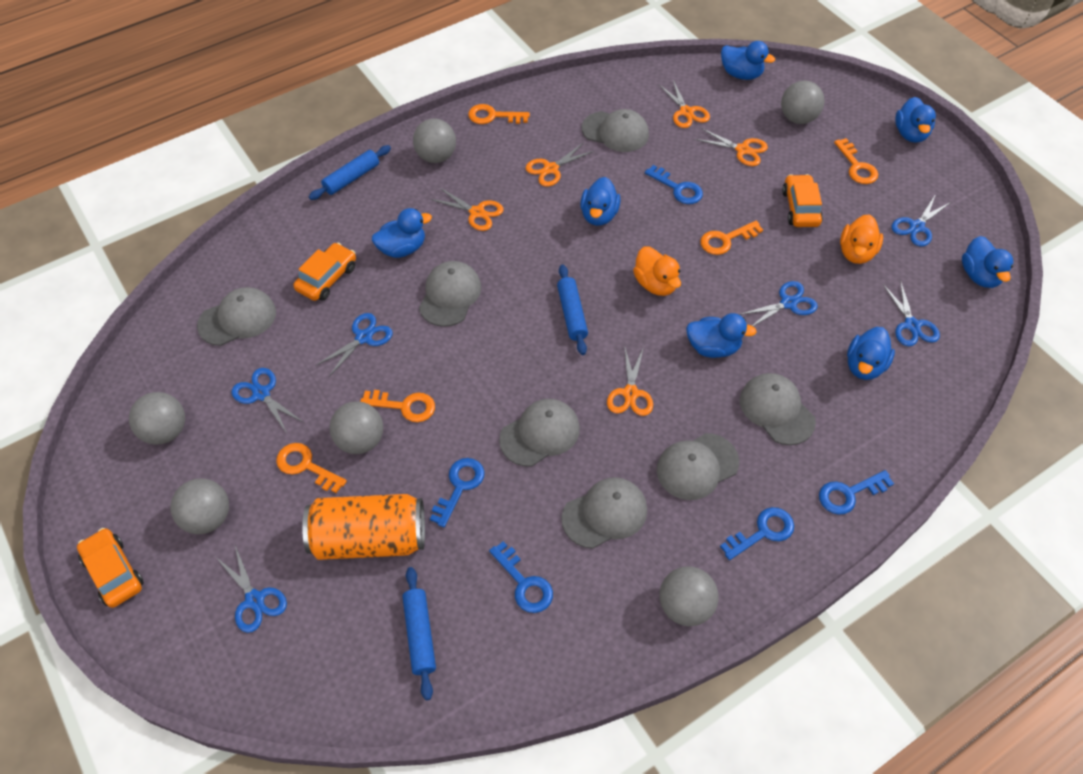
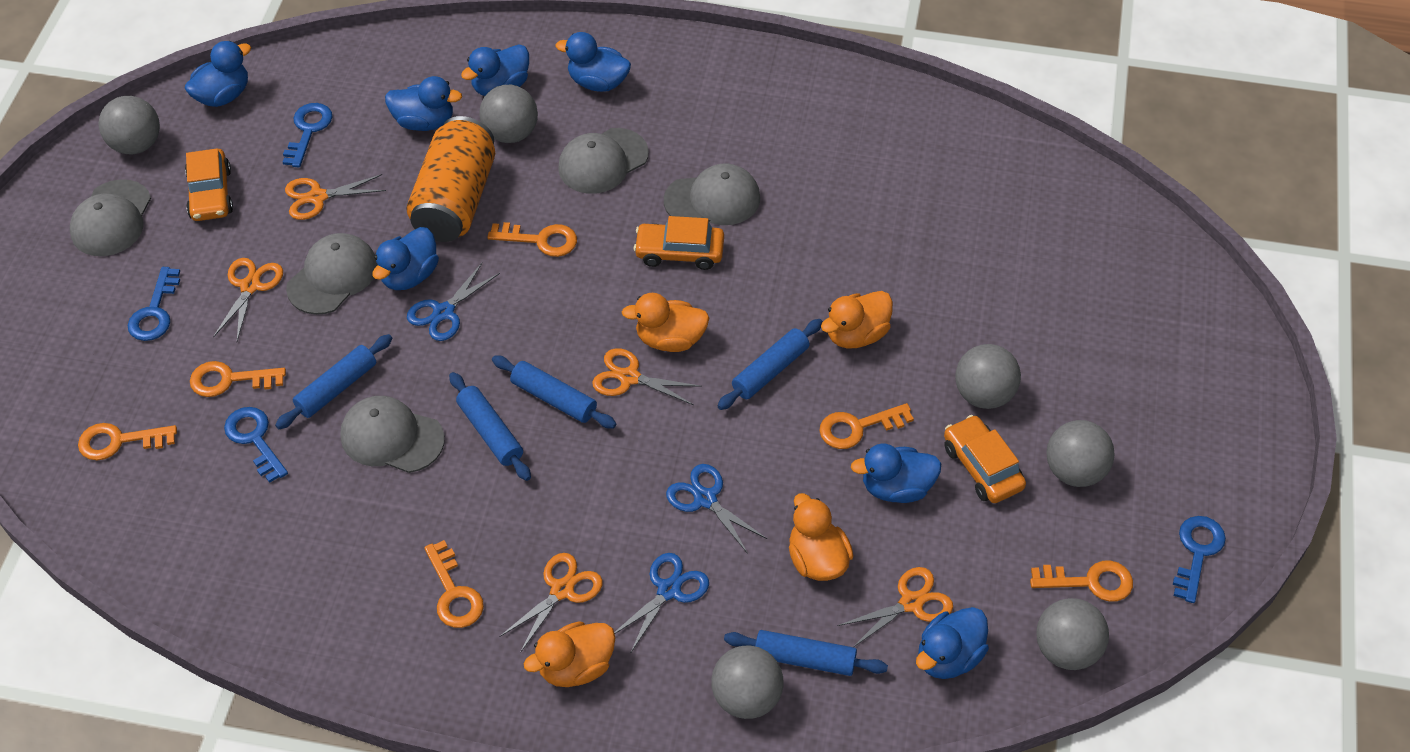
blue key: [430,458,485,527] [489,541,553,613] [645,165,703,204] [720,507,794,560] [819,470,894,515] = 5 -> [128,267,180,341] [224,407,288,483] [283,103,333,168] [1173,516,1226,603] = 4
blue rolling pin: [309,145,391,200] [402,567,436,700] [557,265,588,355] = 3 -> [275,334,393,429] [449,372,531,481] [492,356,616,429] [717,319,823,410] [724,630,888,676] = 5
blue scissors: [216,545,287,633] [232,368,304,433] [316,313,393,377] [739,281,818,326] [883,281,940,346] [891,194,951,247] = 6 -> [407,263,500,341] [614,553,709,652] [666,464,767,554] = 3
grey cap: [197,287,276,346] [419,261,481,327] [499,399,580,466] [561,477,647,549] [582,109,649,152] [657,433,739,500] [740,373,816,445] = 7 -> [70,179,151,256] [286,233,378,315] [340,396,445,473] [558,128,649,194] [664,163,760,225] = 5
orange duck: [633,246,681,296] [840,214,883,264] = 2 -> [524,621,615,687] [621,293,710,352] [789,493,853,581] [821,291,893,348] = 4
orange key: [276,443,347,493] [360,390,435,422] [468,104,530,124] [700,221,763,255] [834,138,878,184] = 5 -> [78,423,177,460] [190,361,286,397] [424,540,484,628] [487,222,577,257] [819,403,914,449] [1030,560,1133,602] = 6

